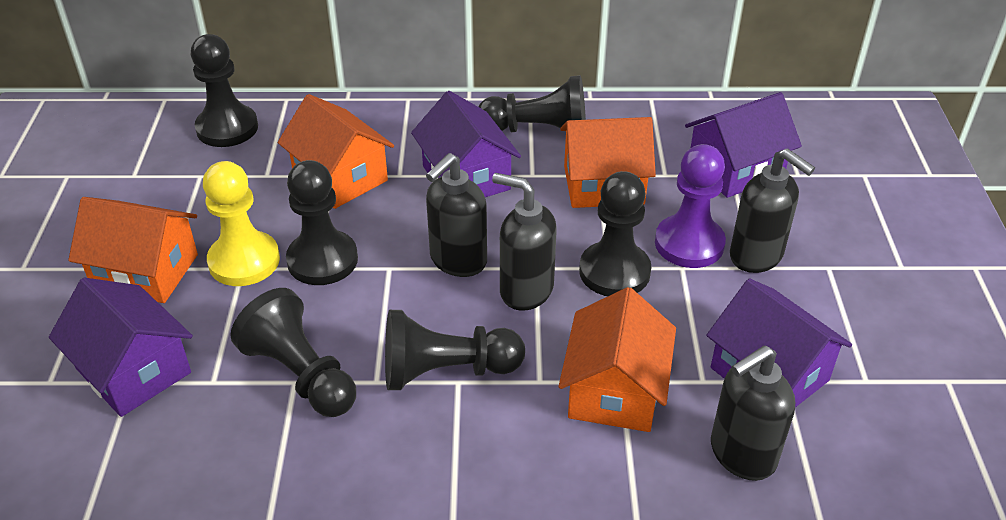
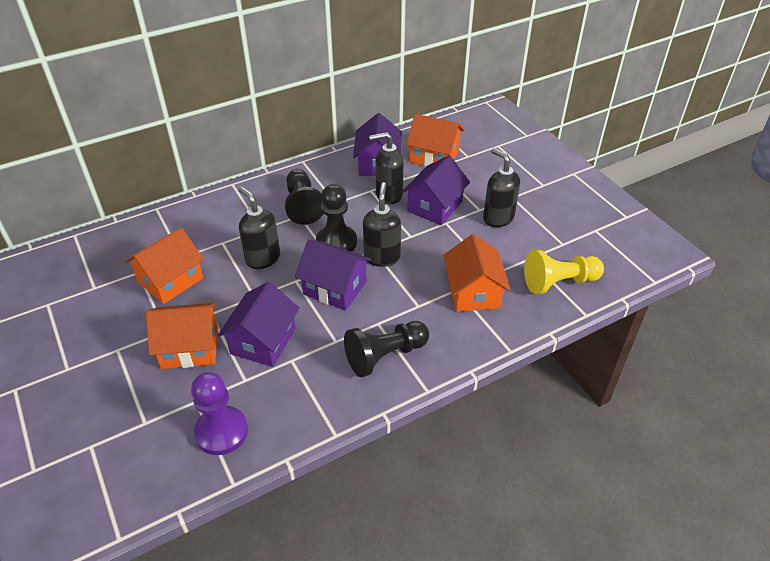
black pawn: [191,34,258,147] [230,288,356,417] [286,160,358,285] [385,310,525,390] [479,75,586,132] [579,171,651,296] = 6 -> [285,169,324,225] [316,184,357,252] [344,321,429,377] = 3

